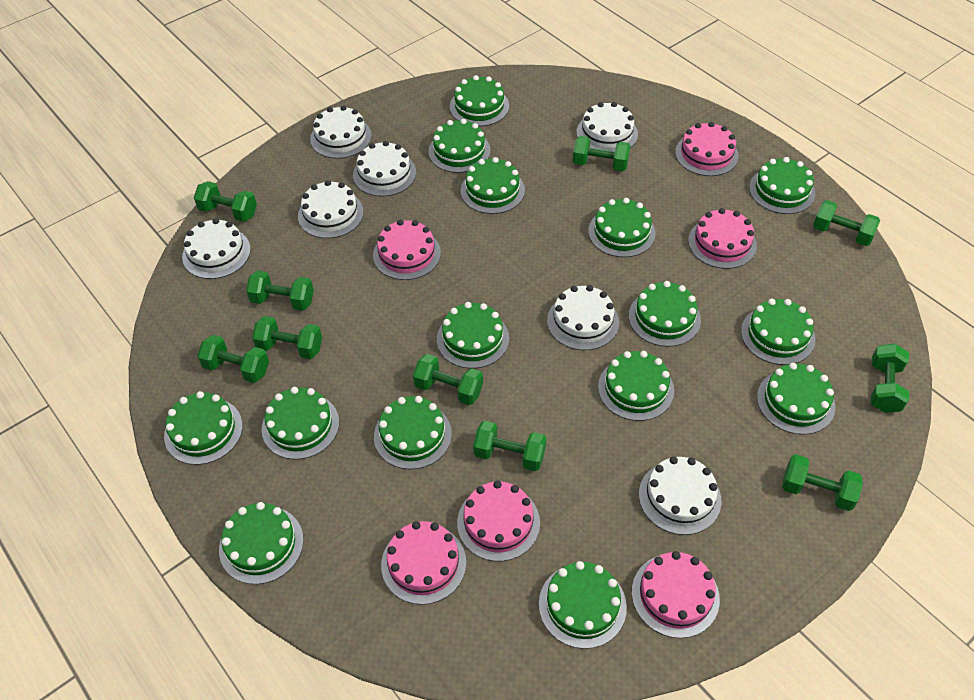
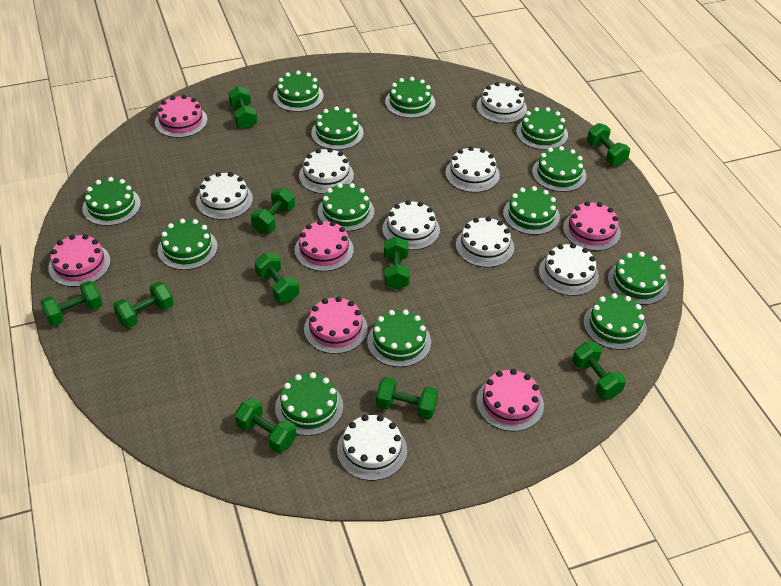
green cake: [164,391,243,465] [219,502,304,584] [262,387,339,460] [374,396,452,469] [428,119,491,173] [437,302,509,369] [450,75,509,126] [461,157,525,214] [539,561,627,649] [588,198,656,257] [598,351,674,421] [629,281,701,347] [741,299,816,365] [749,157,815,214] [757,363,836,435] = 15 -> [82,177,141,226] [158,219,218,270] [273,71,323,112] [275,372,343,436] [311,106,363,150] [318,183,374,232] [367,309,431,367] [385,77,435,118] [503,186,560,235] [516,107,568,150] [532,146,586,192] [584,293,647,350] [608,252,669,305] = 13
white cake: [182,218,251,279] [298,180,364,238] [310,105,372,159] [353,141,416,197] [547,285,619,350] [576,102,638,151] [639,456,721,535] = 7 -> [196,172,253,220] [299,148,354,194] [337,415,407,481] [382,200,440,250] [445,146,500,193] [456,217,514,267] [477,82,527,123] [539,243,599,296] = 8

